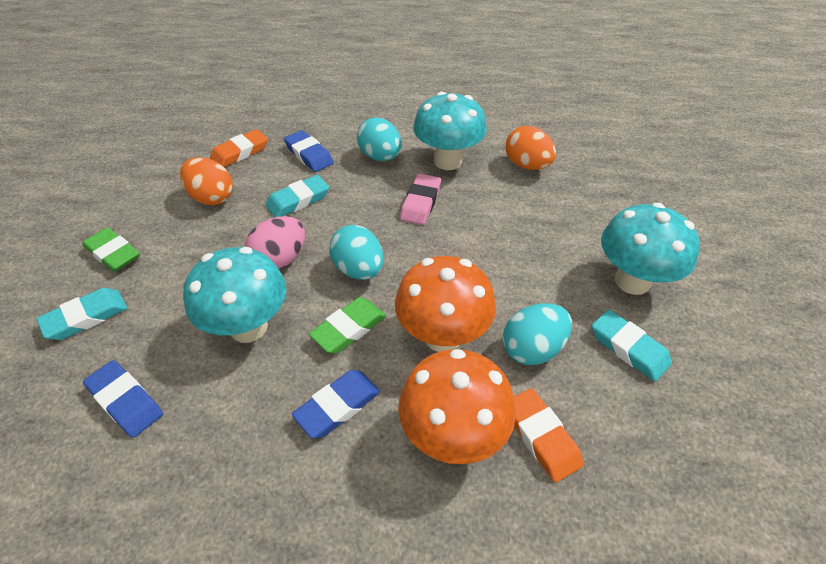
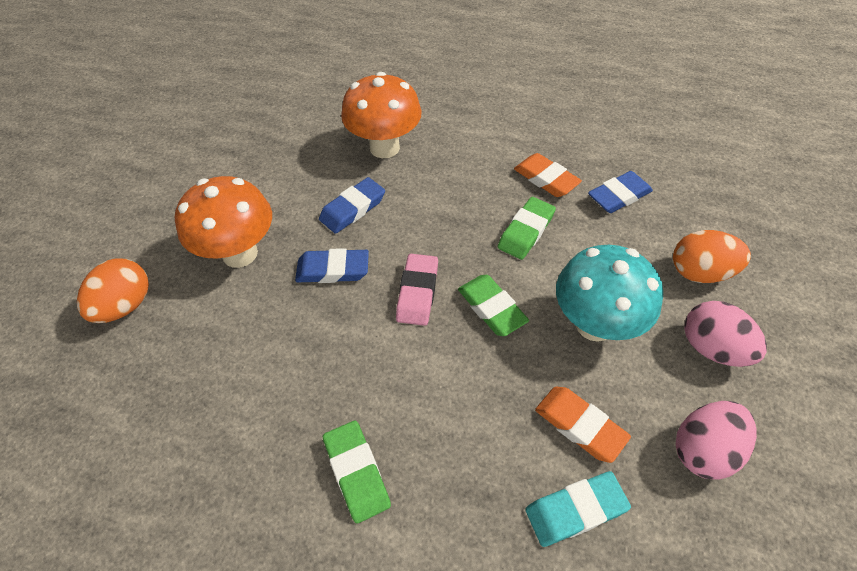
green eraser: [82,228,140,272] [309,297,386,354] = 2 -> [323,421,391,524] [458,275,529,336] [498,197,556,260] = 3
pink egg: [245,216,305,270] = 1 -> [676,401,757,479] [684,301,767,367] = 2
turquoise egg: [329,225,383,280] [357,117,401,161] [503,303,572,365] = 3 -> none = 0
turquoise eraser: [36,288,127,340] [266,175,329,217] [592,310,672,381] = 3 -> [525,471,631,547] = 1
turquoise mushroom: [183,247,287,343] [413,92,487,170] [601,203,700,295] = 3 -> [556,245,663,342] = 1

